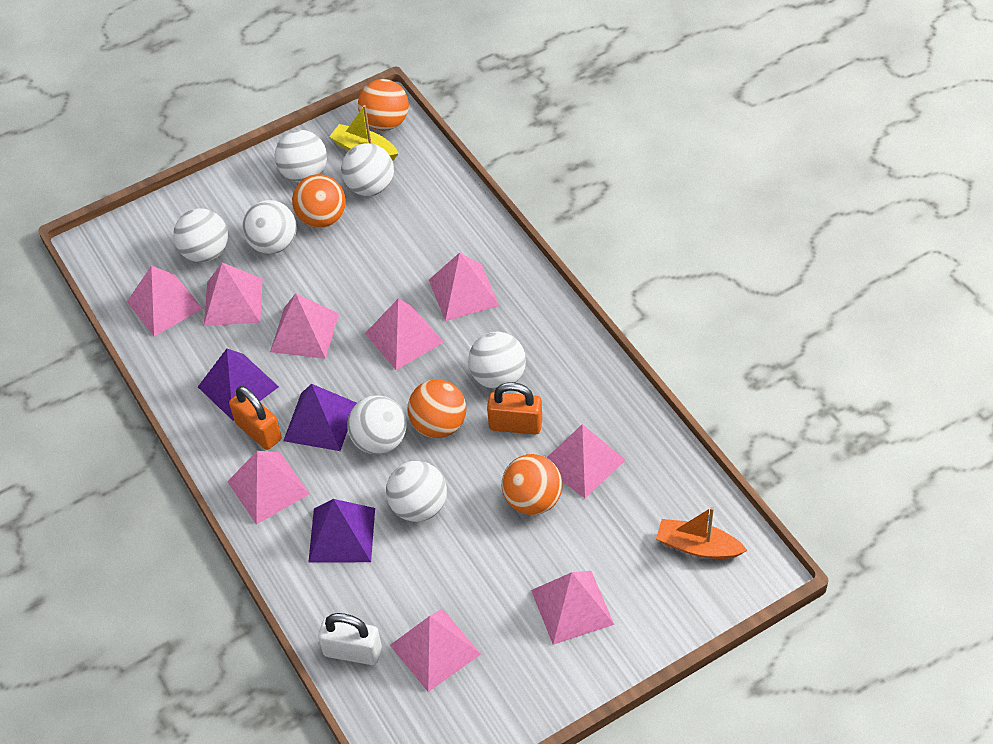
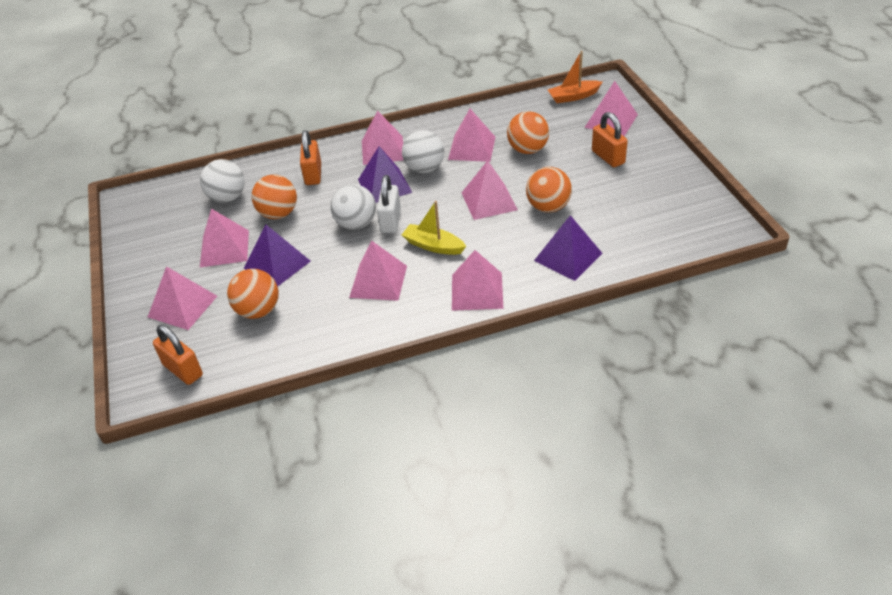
orange padlock: [229,386,282,450] [487,382,542,435] = 2 -> [153,325,203,385] [300,130,321,185] [592,112,628,167] = 3
pink pyramid: [127,266,203,337] [204,262,263,326] [227,451,310,525] [270,293,339,359] [365,298,444,370] [390,609,481,692] [429,253,499,321] [531,571,614,645] [547,424,625,498] = 9 -> [148,266,217,330] [200,209,249,267] [349,241,407,301] [362,111,403,165] [448,109,495,162] [452,250,503,311] [462,160,518,220] [584,81,638,136] = 8
white ball: [173,208,228,263] [242,200,297,254] [275,130,327,182] [341,143,394,196] [347,395,407,455] [386,461,447,522] [468,332,526,389] = 7 -> [200,159,245,203] [330,184,376,230] [402,130,444,173] = 3

